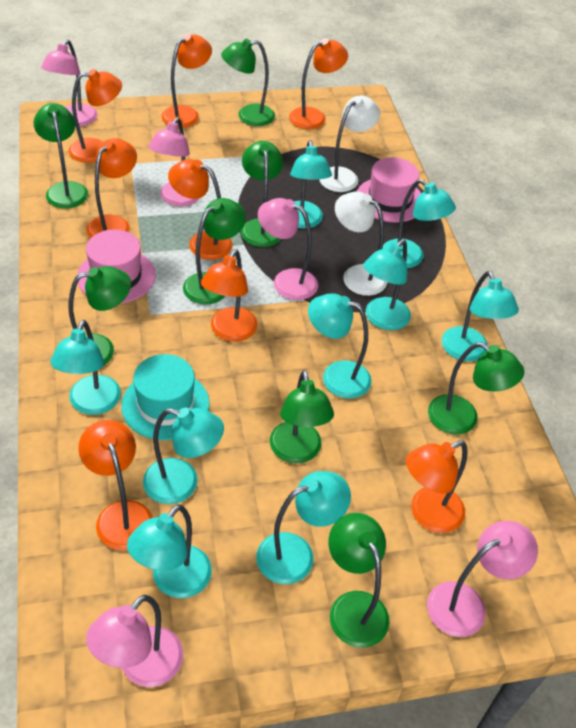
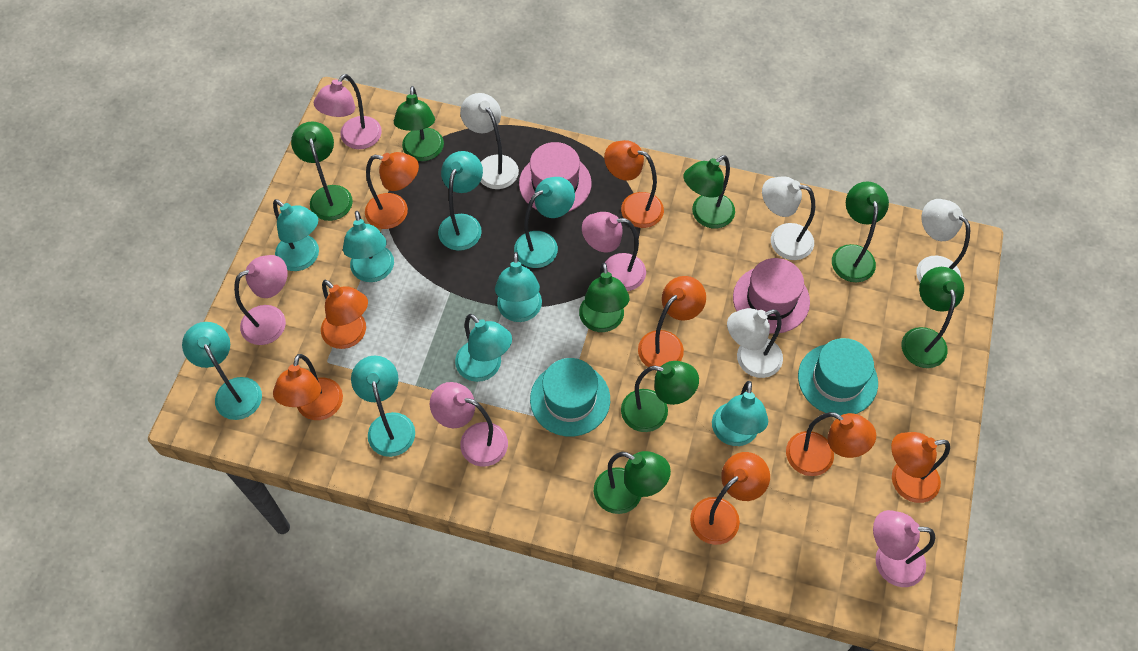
turquoise hat: [121,354,210,440] = 1 -> [530,358,610,437] [798,338,878,416] = 2
white lamp: [319,96,380,192] [335,192,387,296] = 2 -> [460,93,519,189] [727,308,783,378] [762,176,815,260] [916,199,970,282] = 4

